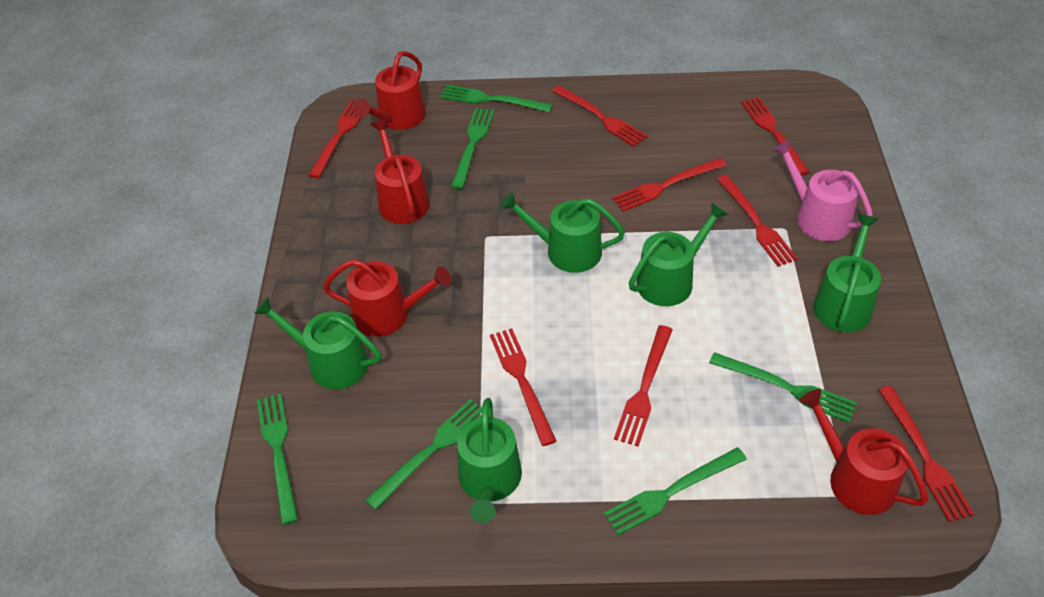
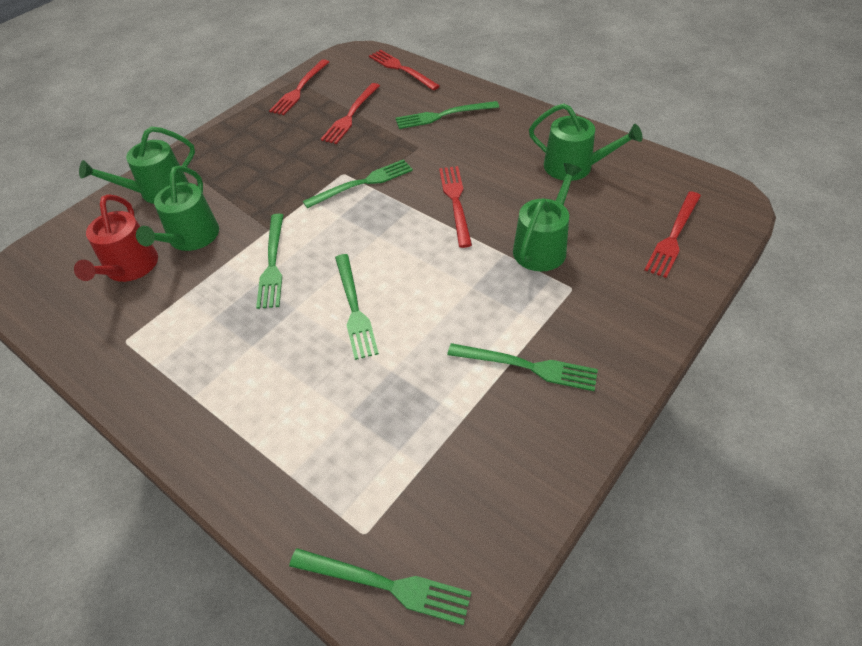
green watering can: [254,297,381,389] [457,398,522,524] [500,192,625,273] [629,203,728,306] [813,214,881,332] = 5 -> [79,126,195,204] [136,166,219,251] [513,163,582,271] [529,103,642,181] = 4
pink watering can: [773,140,873,241] = 1 -> none = 0
red fork: [308,100,369,178] [490,328,556,446] [552,85,647,147] [612,158,727,211] [614,325,673,447] [717,175,798,267] [741,97,810,176] [878,386,974,522] = 8 -> [269,59,329,115] [321,83,380,144] [369,50,440,90] [439,166,472,248] [645,191,701,278] = 5
red watering can: [323,259,451,337] [354,51,426,130] [371,119,430,224] [800,389,928,515] = 4 -> [74,194,158,282] = 1

